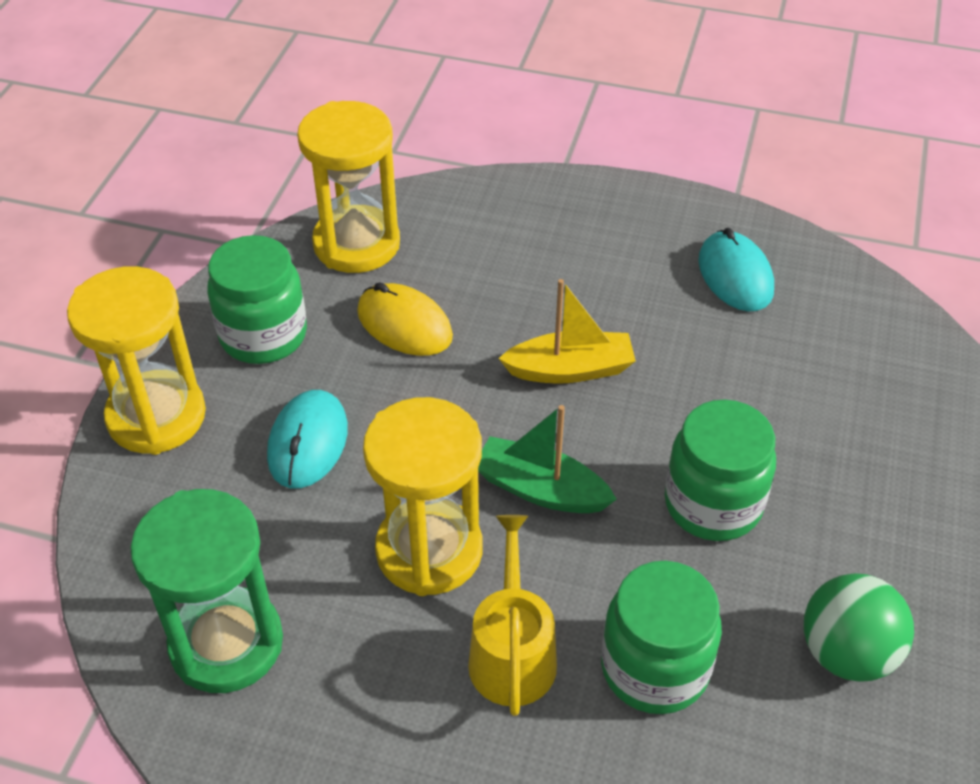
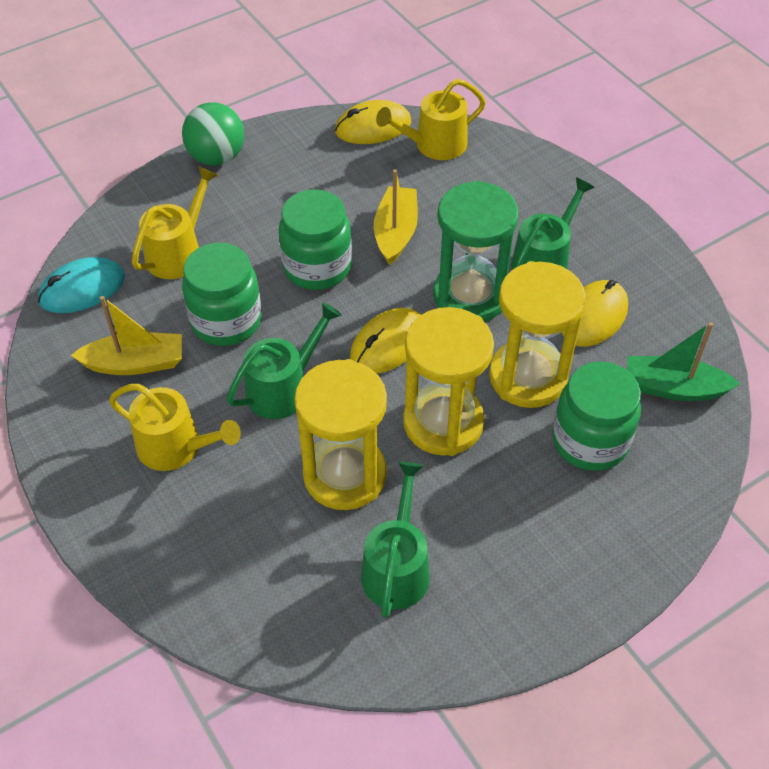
green watering can: none = 0 -> [227,302,342,419] [361,462,430,618] [511,177,595,270] = 3
turquoise mouse: [267,390,348,488] [698,228,774,311] = 2 -> [38,257,125,313] = 1
yellow boat: [498,279,636,384] = 1 -> [71,296,182,375] [374,169,418,265] = 2
yellow mouse: [357,282,453,356] = 1 -> [335,100,411,144] [350,308,420,374] [561,280,628,347] = 3
yellow watering can: [468,515,557,716] = 1 -> [109,384,241,471] [132,167,218,279] [376,79,486,160] = 3

